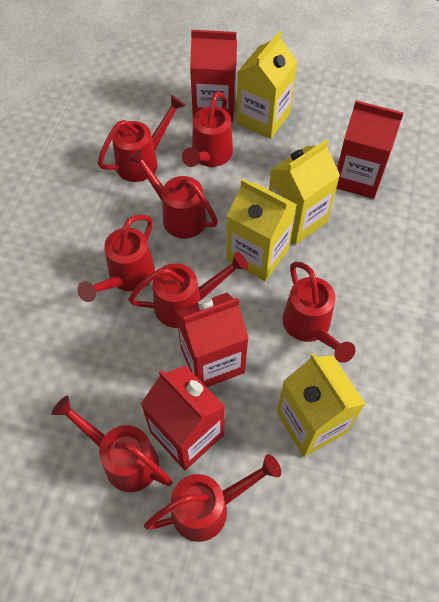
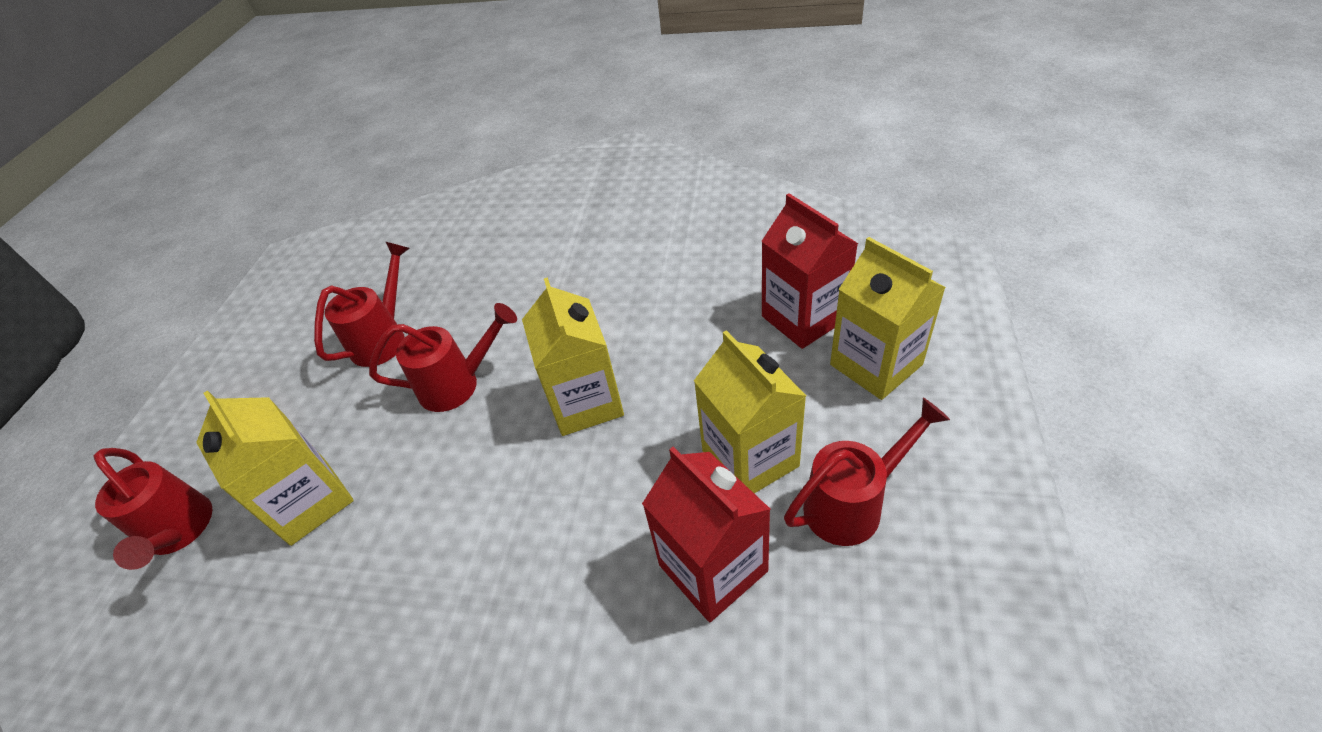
red carton: [141,366,225,470] [176,293,249,387] [190,30,237,122] [336,100,404,199] = 4 -> [642,447,771,622] [762,193,858,349] = 2
red watering can: [52,396,173,492] [77,214,155,302] [98,95,186,182] [128,148,218,239] [128,252,248,328] [144,454,281,542] [182,91,233,167] [283,261,355,363] = 8 -> [93,448,213,570] [314,242,410,367] [369,303,517,412] [784,398,950,546] = 4

